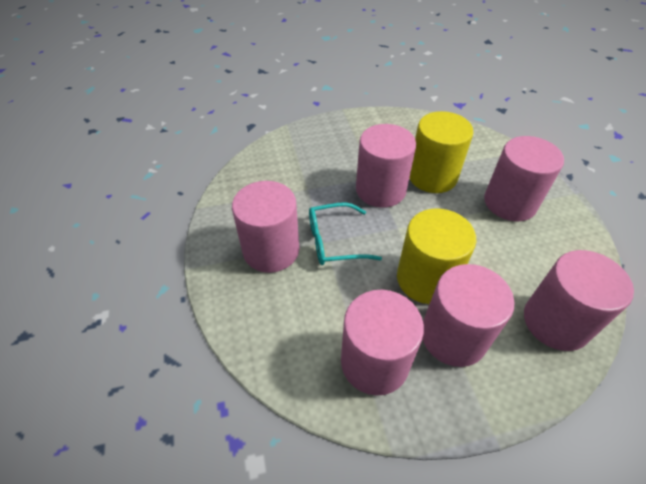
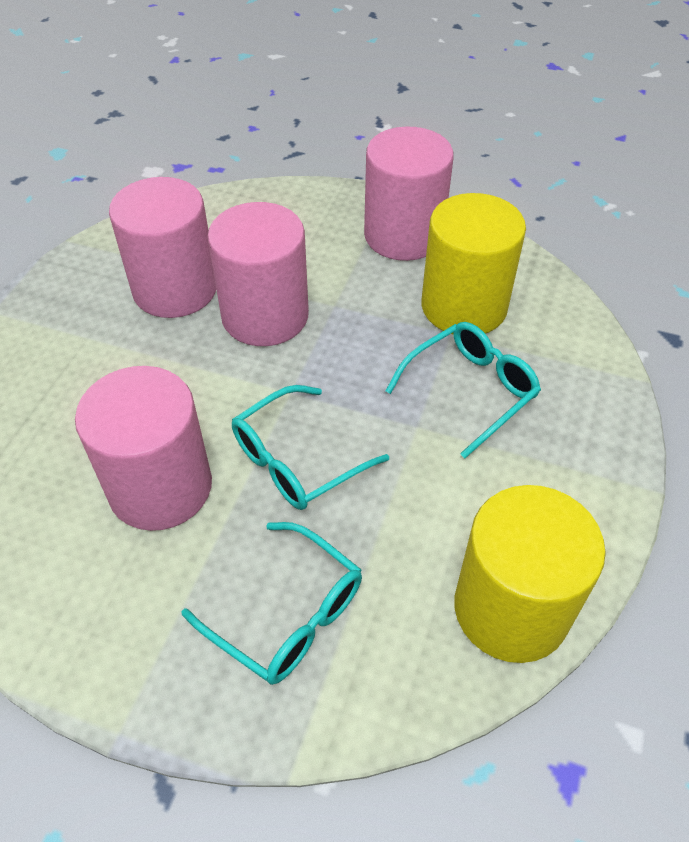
pink cylinder: [232,181,299,273] [341,290,424,396] [356,124,416,208] [422,264,515,367] [484,136,564,221] [524,250,634,351] = 6 -> [75,366,212,531] [109,177,216,318] [207,202,309,346] [364,126,454,261] = 4
turquoise glasses: [309,203,382,265] = 1 -> [181,522,362,685] [232,385,389,510] [385,322,541,458] = 3

